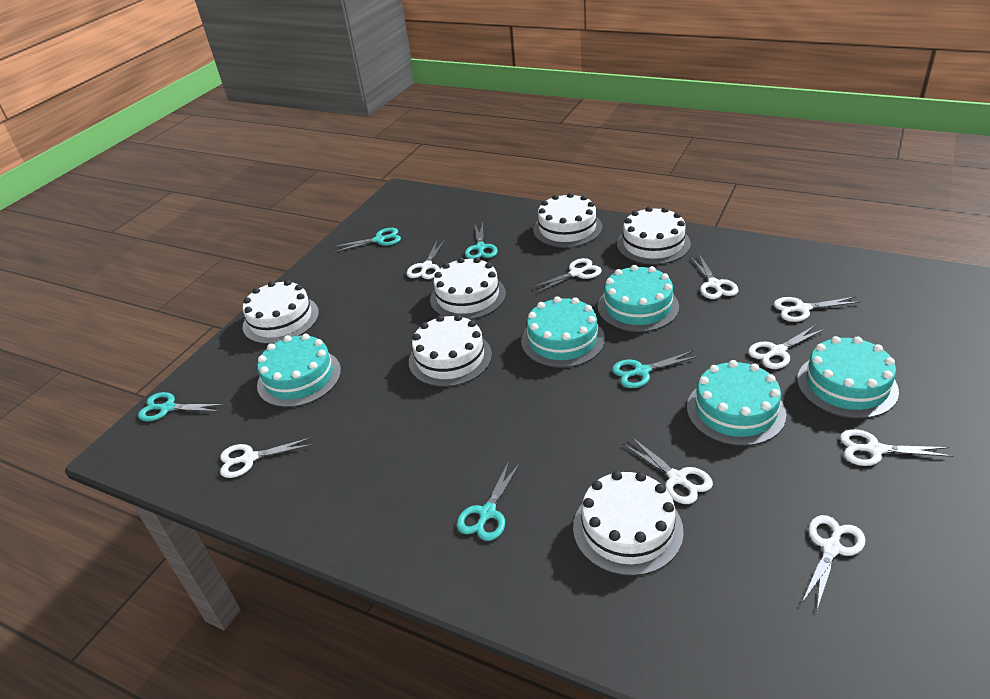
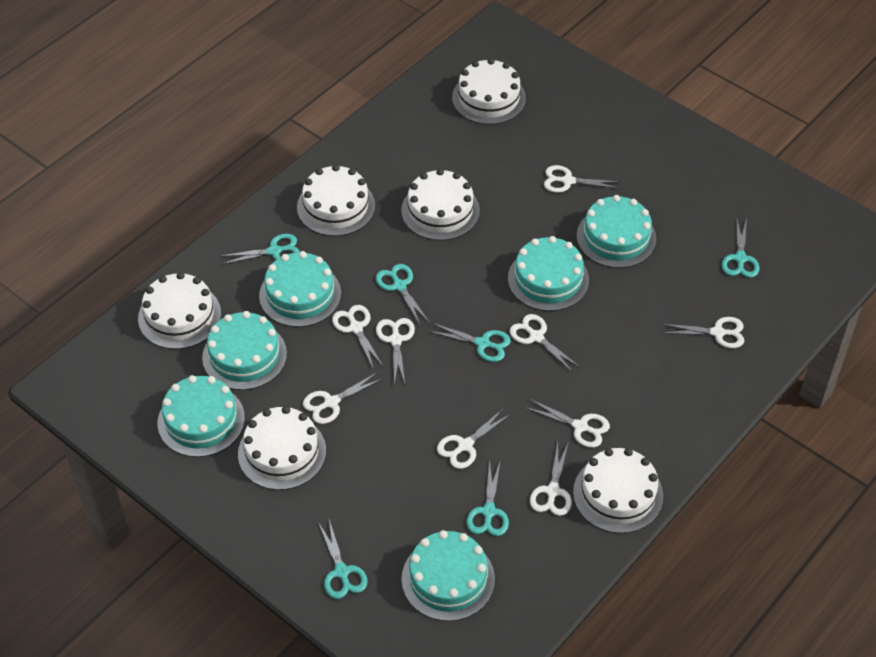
turquoise cake: [257,334,341,407] [521,296,605,368] [598,265,679,332] [687,360,786,446] [797,336,899,419] = 5 -> [157,375,245,457] [202,311,287,390] [259,251,341,327] [402,530,495,621] [508,236,589,311] [577,195,656,268] = 6
turquoise scissors: [138,392,224,421] [334,228,401,252] [457,461,520,541] [465,222,498,259] [612,351,699,388] = 5 -> [221,234,300,264] [318,519,368,599] [376,264,429,325] [428,323,511,362] [467,459,509,536] [722,218,760,278] = 6

